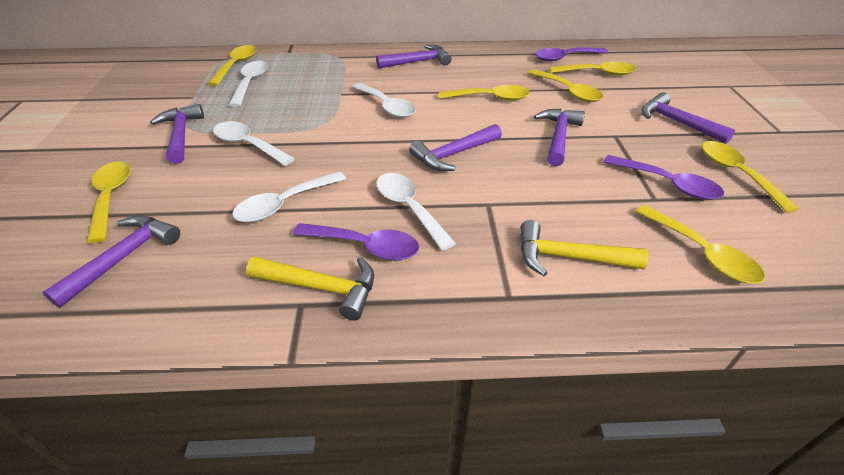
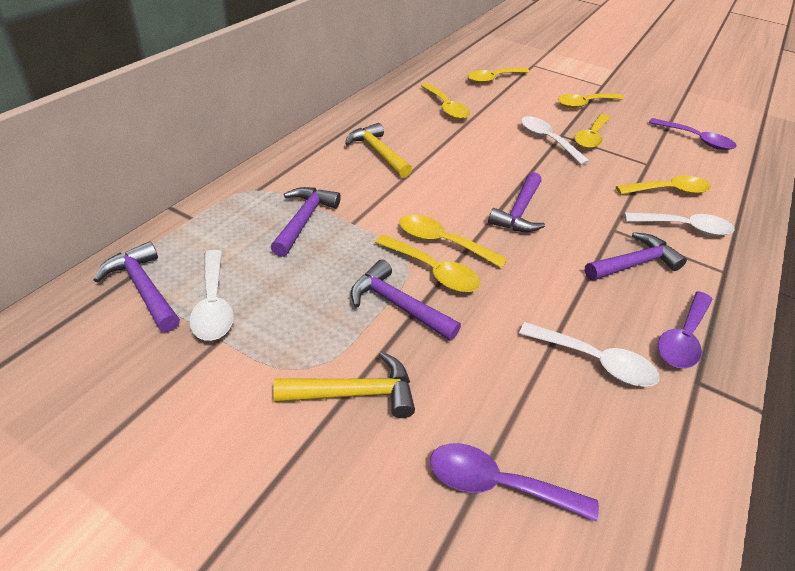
purple hammer: [42,215,180,308] [150,104,204,164] [376,45,452,69] [409,124,502,171] [534,109,585,167] [642,92,735,144] = 6 -> [94,241,180,332] [271,187,341,257] [351,260,461,341] [488,172,545,232] [585,232,687,281] = 5
white spoon: [213,121,295,166] [229,61,268,107] [232,171,346,222] [352,83,416,118] [376,173,456,251] = 5 -> [189,250,234,341] [519,322,660,387] [521,116,590,165] [624,212,734,236] = 4

